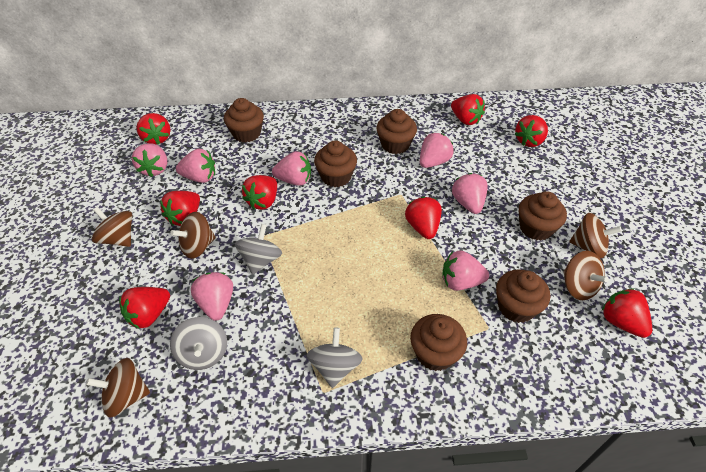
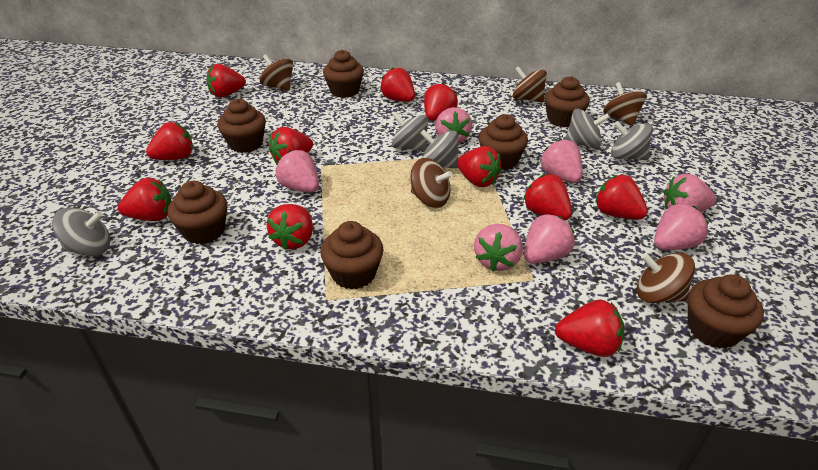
brown cupcake: [224,98,264,143] [314,140,357,187] [377,109,417,154] [410,314,467,371] [496,269,550,323] [519,191,567,241] = 6 -> [167,181,227,244] [218,99,266,153] [320,221,384,289] [323,50,364,98] [479,114,528,170] [545,76,590,127] [688,274,764,349] = 7
grey spinning top: [170,317,227,370] [234,224,282,275] [307,327,363,388] = 3 -> [52,207,110,256] [392,112,428,151] [420,129,458,168] [565,108,610,149] [611,121,653,160] = 5
red strawberry: [119,287,170,329] [137,113,171,145] [160,191,200,226] [242,175,277,210] [405,196,442,239] [451,94,485,125] [515,115,548,147] [602,288,652,338] = 8 -> [118,178,171,221] [146,122,193,160] [207,64,246,98] [266,204,313,250] [269,127,313,163] [380,67,415,102] [424,83,458,121] [457,146,502,187] [523,174,572,220] [555,300,624,357] [595,175,648,220] = 11

